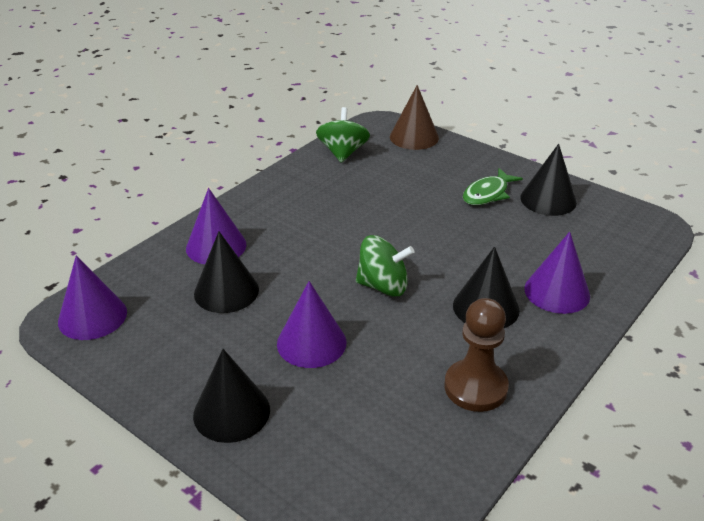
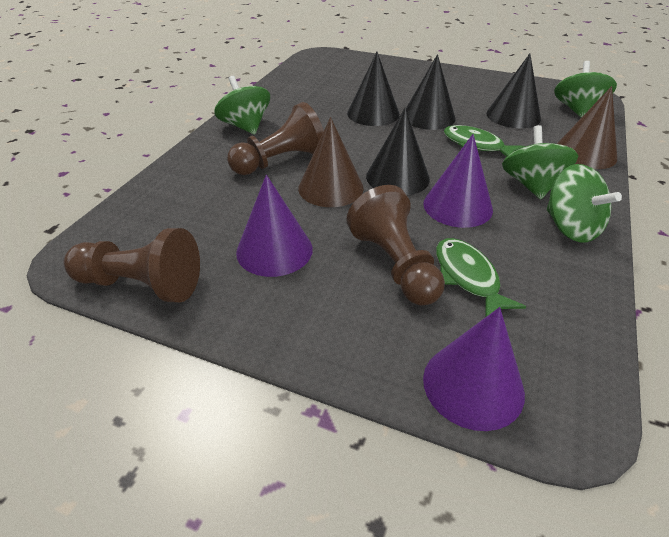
brown cone: [390,85,439,150] = 1 -> [298,117,364,207] [557,86,617,169] = 2
brown pawn: [445,298,509,412] = 1 -> [64,228,200,303] [227,102,324,175] [346,185,445,306] = 3
green fish: [463,168,523,205] = 1 -> [436,238,526,317] [444,125,525,157] = 2
green spinning top: [316,107,370,163] [356,235,414,296] = 2 -> [214,76,270,135] [502,125,578,199] [547,164,622,242] [554,61,617,118] = 4
purple cone: [58,255,127,340] [186,188,246,264] [277,281,346,368] [524,232,590,314] = 4 -> [236,175,313,277] [423,134,493,228] [423,307,525,431] = 3

